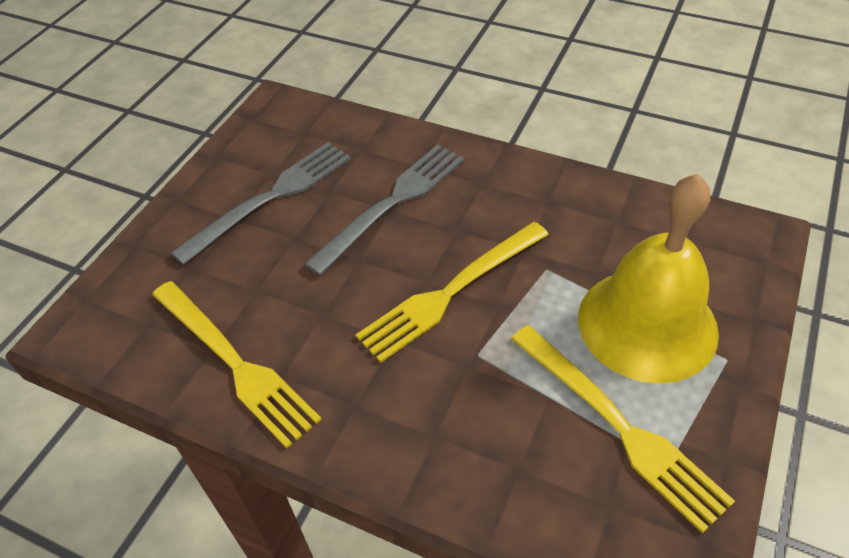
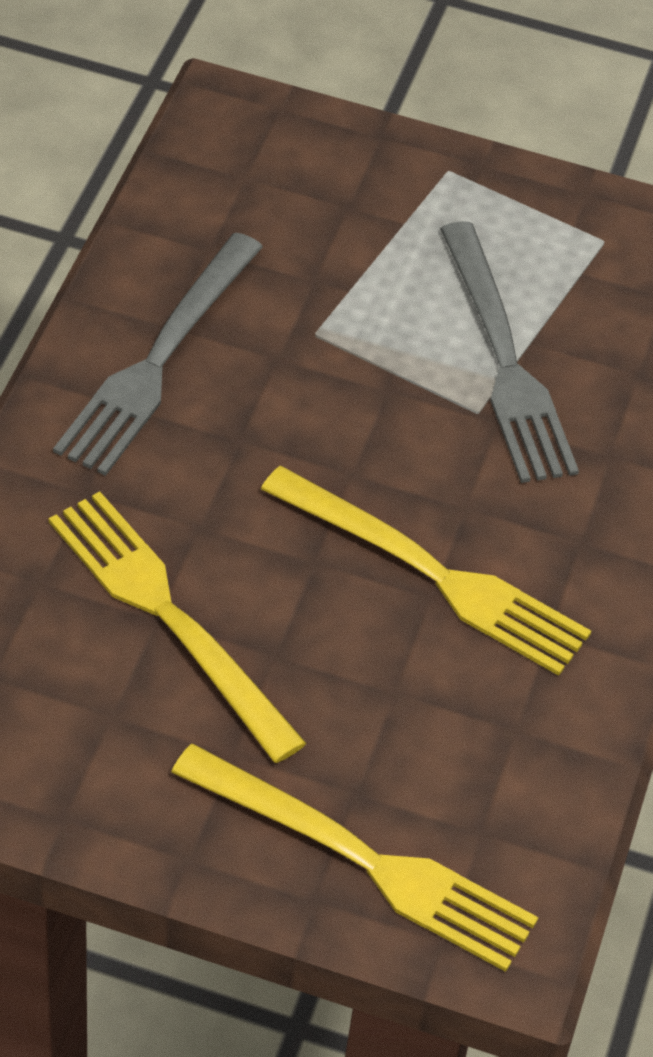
yellow bell: [578,174,719,384] = 1 -> none = 0

